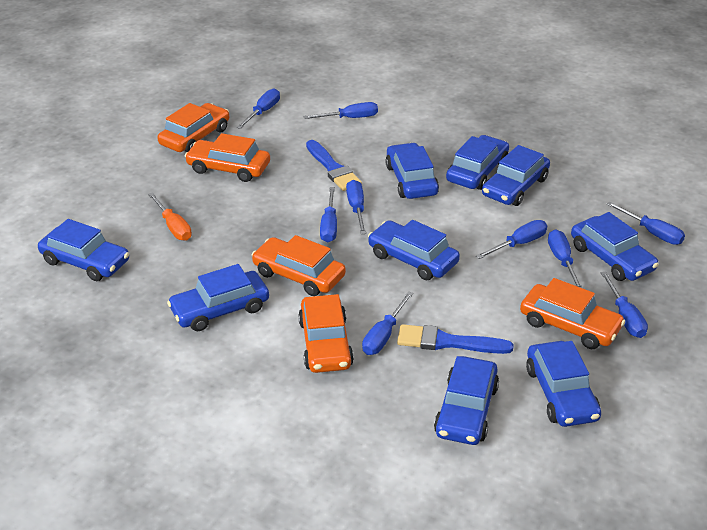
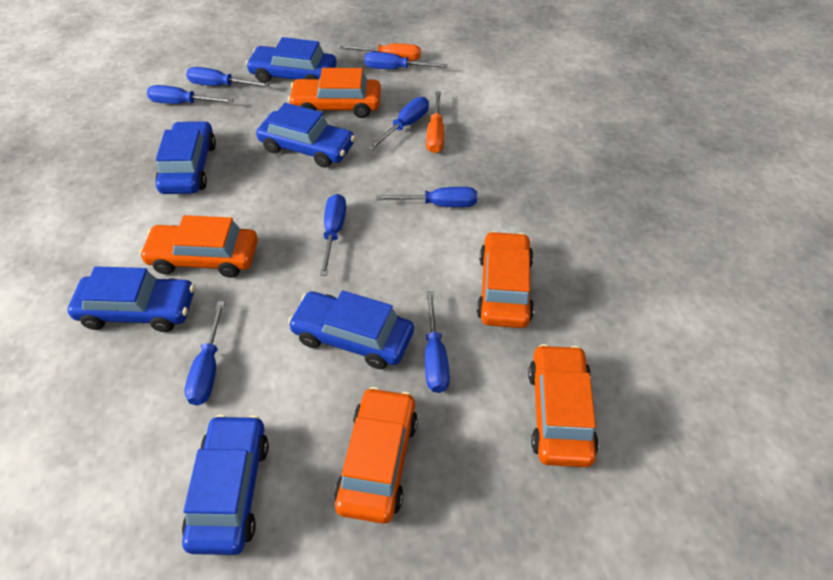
blue brush: [306,140,362,191] [397,324,514,354] = 2 -> none = 0
blue car: [38,219,129,281] [167,264,269,331] [368,220,460,280] [385,143,439,199] [434,356,499,445] [446,135,509,190] [482,145,550,206] [526,341,601,427] [571,212,659,281] = 9 -> [68,266,195,332] [155,121,216,194] [182,415,269,555] [246,37,337,83] [256,103,355,168] [288,290,414,369] = 6
blue screwdriver: [237,89,280,129] [303,102,378,119] [320,187,337,242] [346,180,366,234] [362,291,413,355] [476,220,547,259] [548,230,582,288] [601,271,648,338] [607,202,685,245] = 9 -> [147,85,234,104] [185,301,225,405] [186,67,270,87] [320,194,346,276] [364,52,448,69] [368,97,429,150] [376,187,477,207] [425,291,450,393] = 8
orange screwdriver: [148,192,192,241] = 1 -> [339,43,421,61] [426,91,444,153] = 2

